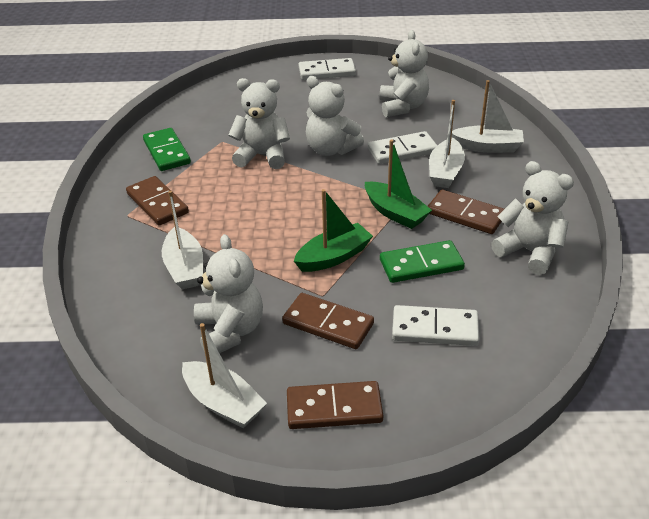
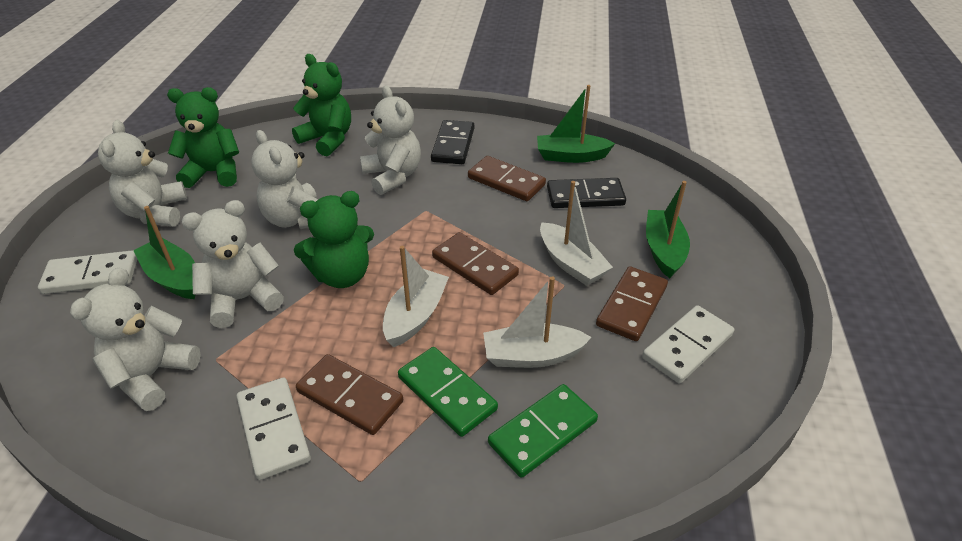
black domino: none = 0 -> [431,120,475,164] [547,178,626,208] = 2
green boat: [294,189,373,272] [365,139,432,229] = 2 -> [133,206,196,299] [537,85,615,163] [646,181,690,278] = 3
green teddy bear: none = 0 -> [167,87,239,188] [292,54,351,156] [294,191,374,288] = 3
white boat: [162,191,203,290] [182,323,267,428] [429,100,465,188] [452,80,524,153] = 4 -> [383,246,449,347] [483,276,591,368] [540,181,613,286] = 3

